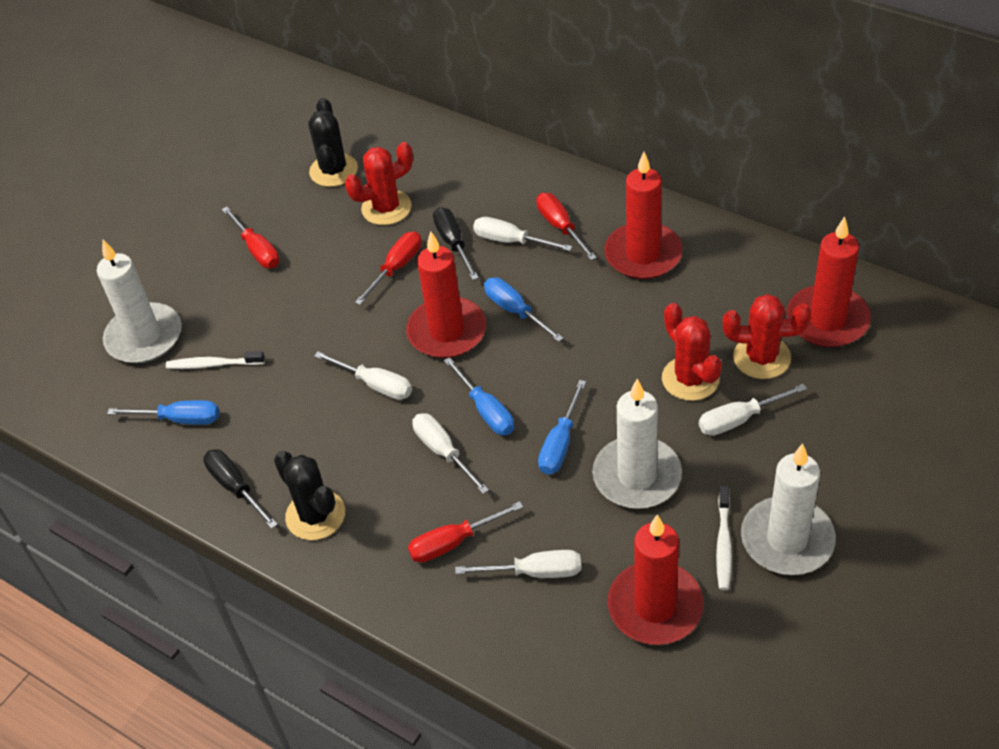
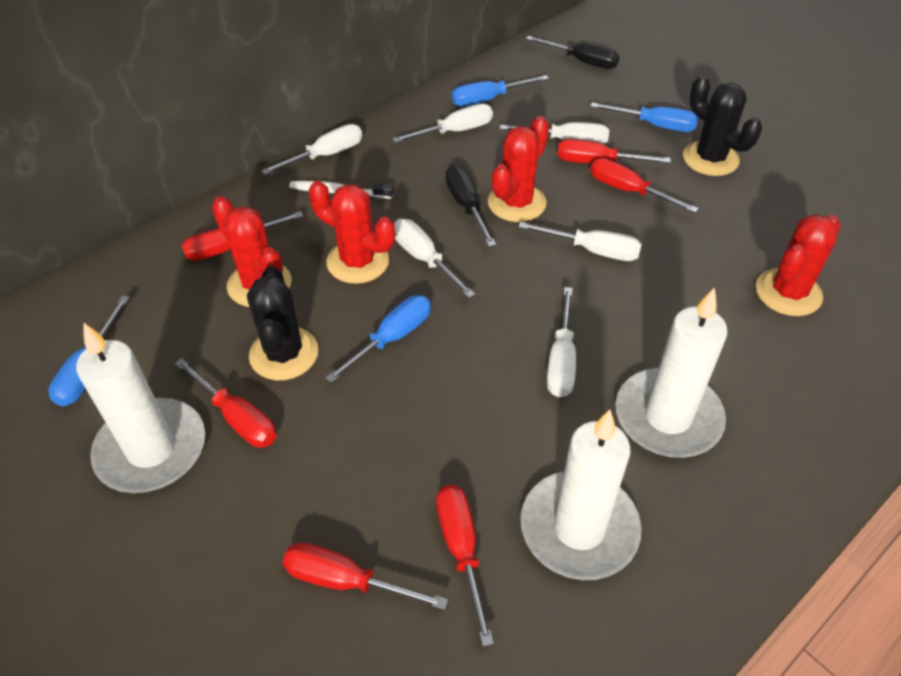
red cactus: [345,142,413,225] [662,303,722,401] [723,294,811,379] = 3 -> [212,196,292,307] [309,181,395,284] [488,116,549,222] [756,214,840,316] = 4
red candle: [406,231,486,358] [604,152,683,279] [607,514,704,645] [786,216,871,347] = 4 -> none = 0
red screwdriver: [222,207,280,268] [355,231,422,305] [408,501,523,563] [536,193,597,261] = 4 -> [175,358,276,448] [181,211,303,261] [283,543,448,610] [436,485,494,646] [557,139,671,163] [590,158,699,213] = 6
white screwdriver: [314,352,412,400] [412,413,489,494] [455,550,581,578] [473,217,572,251] [699,384,807,436] = 5 -> [261,124,362,175] [392,104,493,143] [394,219,475,298] [500,122,609,144] [518,222,642,261] [547,287,576,397] = 6
white toothbrush: [166,351,265,369] [716,486,732,590] = 2 -> [289,181,393,199] = 1

